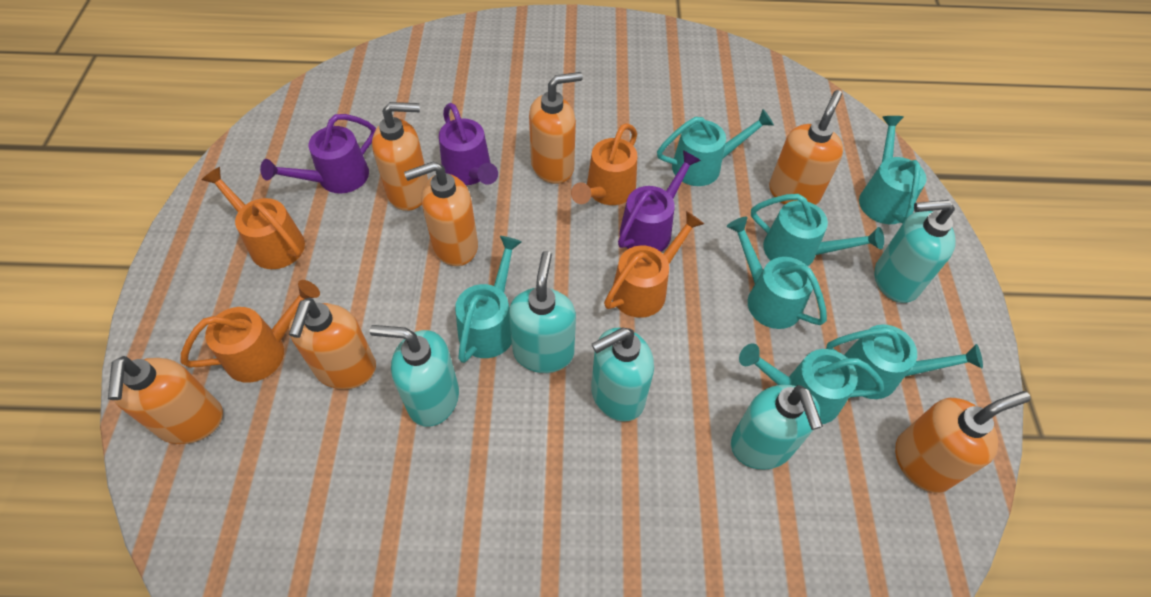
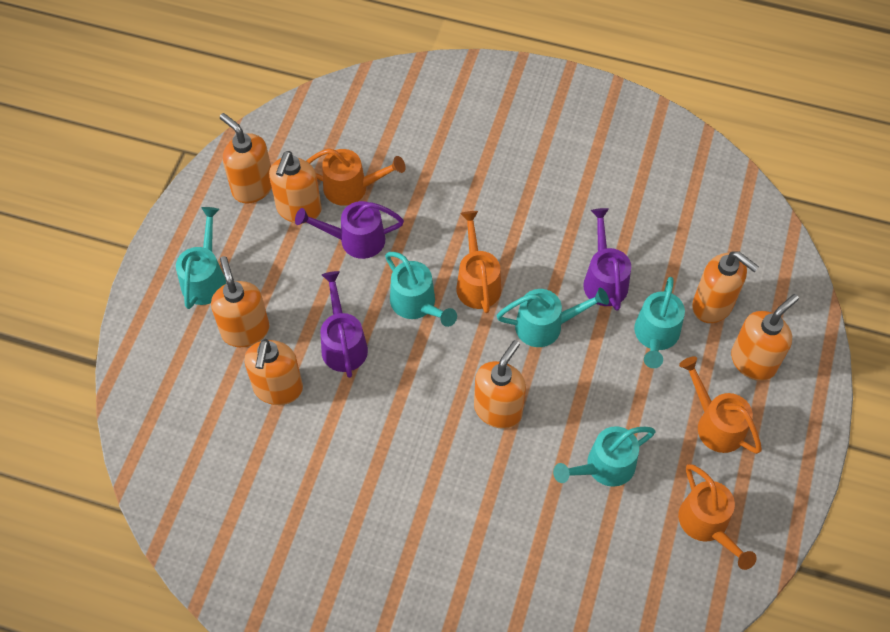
turquoise soap dispenser: [370,325,459,427] [509,251,576,373] [591,327,654,422] [731,385,823,470] [874,200,956,303] = 5 -> none = 0
turquoise watering can: [455,236,522,363] [657,109,774,186] [727,217,827,329] [739,343,884,424] [751,194,884,266] [826,324,983,399] [859,116,927,224] = 7 -> [176,207,226,309] [385,252,457,327] [497,288,609,347] [553,426,655,487] [634,277,685,368] = 5

